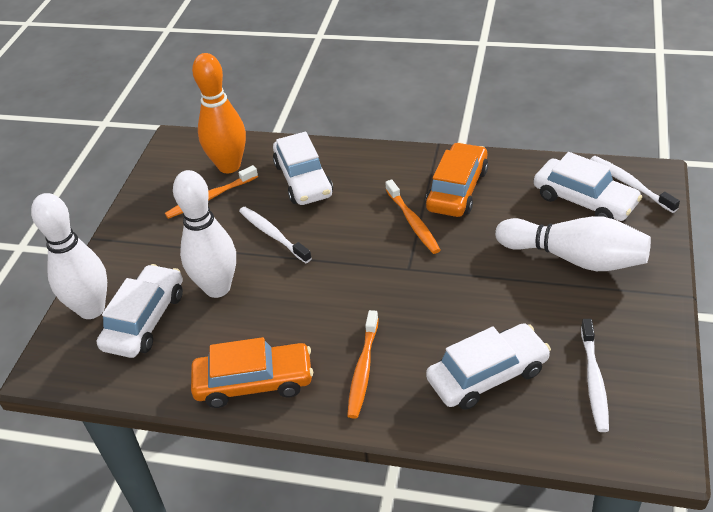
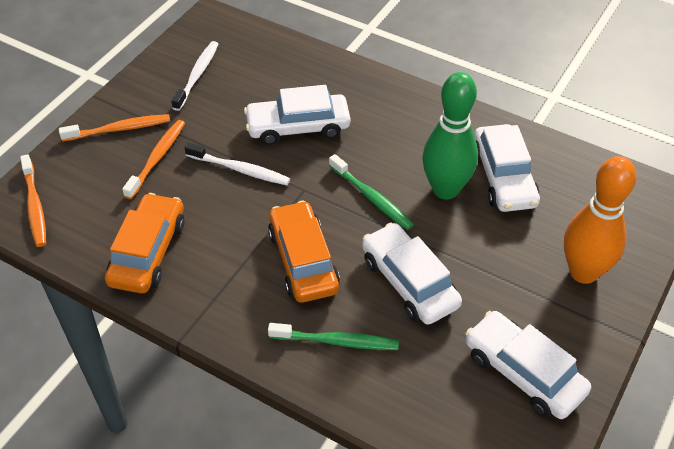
green bowling pin: none = 0 -> [422,72,478,199] = 1
green toothbrush: none = 0 -> [268,323,399,350] [329,154,414,230] = 2
white bowling pin: [31,193,107,319] [173,170,236,298] [495,216,651,271] = 3 -> none = 0
white toothbrush: [239,207,312,263] [581,319,609,432] [590,156,680,213] = 3 -> [171,41,218,111] [185,142,290,185] = 2

